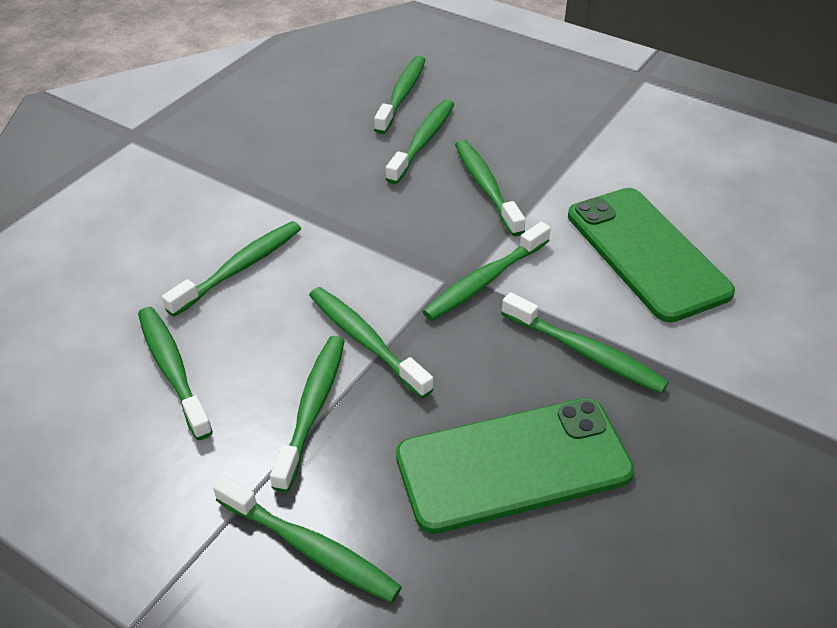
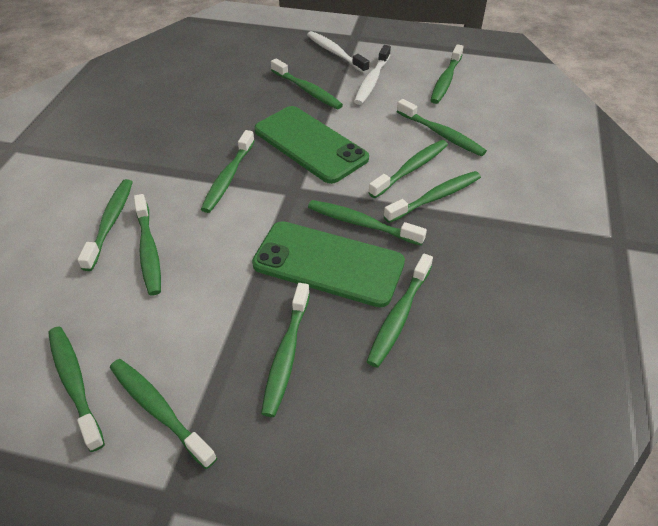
green toothbrush: [138,307,213,440] [162,221,301,317] [213,476,402,603] [270,336,345,492] [309,287,434,399] [374,56,425,134] [386,100,454,184] [422,222,551,321] [455,140,526,236] [501,292,669,394] = 10 -> [48,326,105,452] [77,179,133,271] [110,359,217,469] [134,194,161,295] [201,130,255,213] [261,283,310,417] [271,58,343,109] [308,200,427,246] [366,254,433,368] [368,140,448,198] [384,171,481,223] [397,99,487,156] [430,44,464,104] = 13
white toothbrush: none = 0 -> [307,31,369,73] [354,45,391,105] = 2

